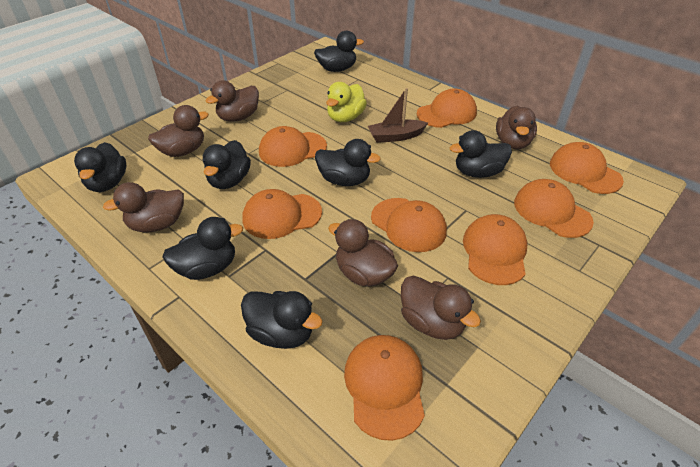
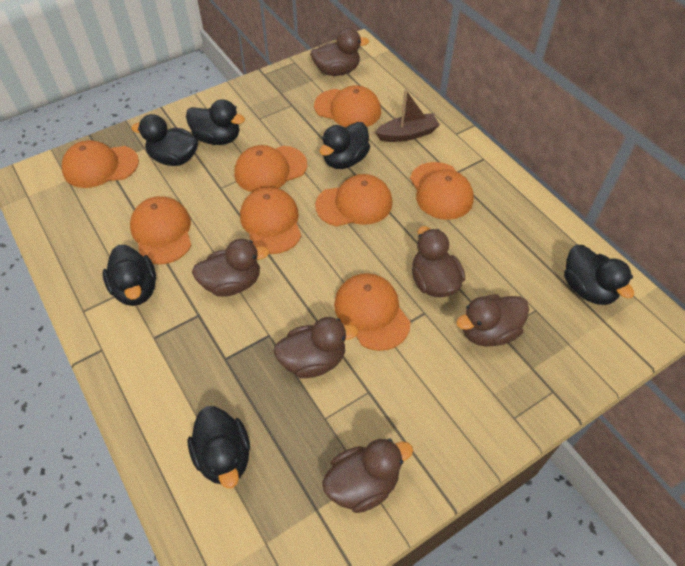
black duck: [74,142,126,192] [162,217,243,280] [202,140,251,189] [241,291,323,349] [314,31,364,72] [315,139,381,186] [450,130,512,178] = 7 -> [103,245,156,306] [131,114,198,166] [186,99,245,145] [188,406,250,489] [319,122,370,169] [564,245,634,305] = 6
yellow duck: [326,82,367,122] = 1 -> none = 0

